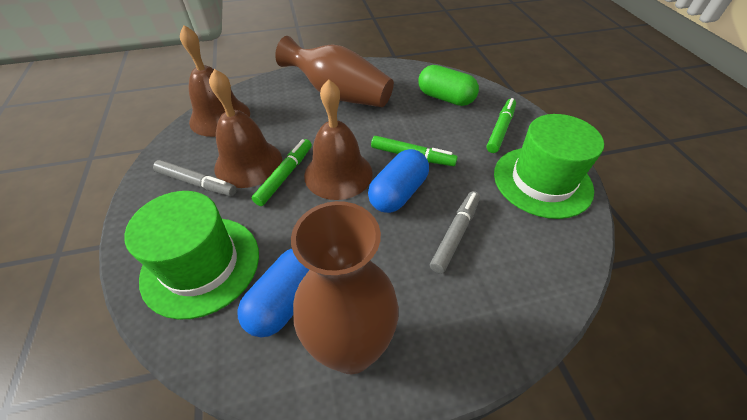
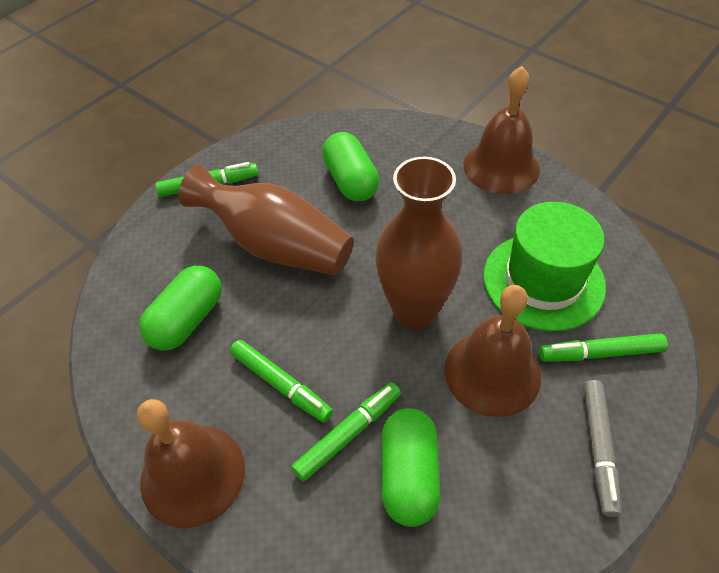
blue capsule: [237,249,309,337] [368,149,429,213] = 2 -> none = 0
green capsule: [418,65,479,106] = 1 -> [139,266,222,351] [322,132,379,202] [381,408,440,527] = 3
green hat: [124,191,259,319] [494,114,604,219] = 2 -> [483,202,606,331] = 1
green marker: [252,139,312,206] [371,136,458,166] [487,98,516,153] = 3 -> [155,162,259,197] [230,340,333,423] [291,382,401,482] [539,334,668,362] = 4
grey marker: [153,160,237,196] [430,191,480,274] = 2 -> [583,380,621,517] = 1

